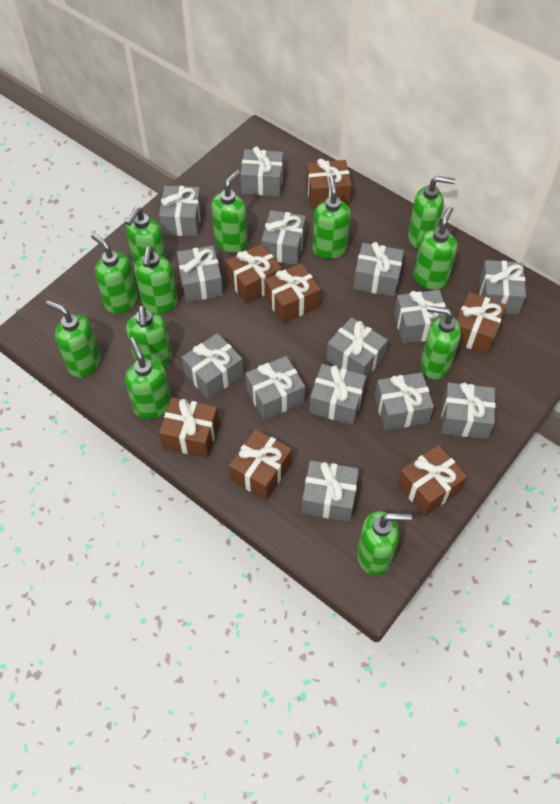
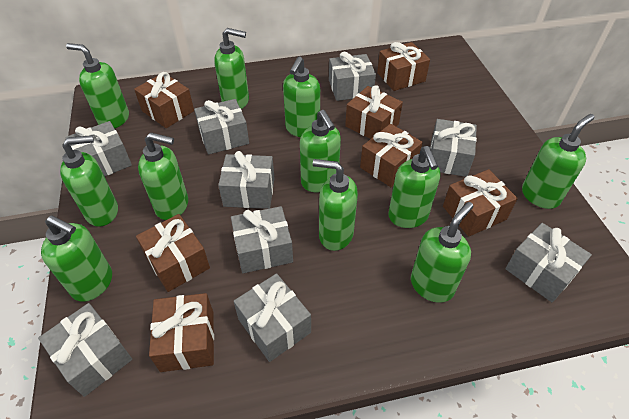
green soap dispenser: [46,301,101,378] [91,233,138,314] [125,337,171,419] [126,207,166,266] [126,305,172,367] [134,247,178,314] [211,170,248,253] [312,175,351,259] [357,511,412,576] [408,176,455,249] [413,207,457,290] [421,306,461,380] = 12 -> [41,216,112,302] [60,135,118,227] [66,43,129,129] [138,132,188,220] [214,28,249,109] [283,56,320,137] [300,110,341,193] [313,159,358,251] [388,146,440,228] [411,202,473,303] [522,114,595,209] = 11
grey gift: [159,186,202,236] [177,246,223,302] [182,333,244,399] [240,146,283,196] [245,356,305,420] [261,210,306,265] [302,460,359,522] [309,364,366,425] [326,317,388,378] [353,242,404,297] [374,372,434,431] [394,290,447,344] [441,382,496,439] [479,260,526,314] = 14 -> [38,303,132,397] [65,121,132,177] [194,99,249,155] [218,151,275,209] [231,206,293,273] [234,273,311,362] [329,52,376,101] [430,119,477,177] [505,223,592,303] = 9

